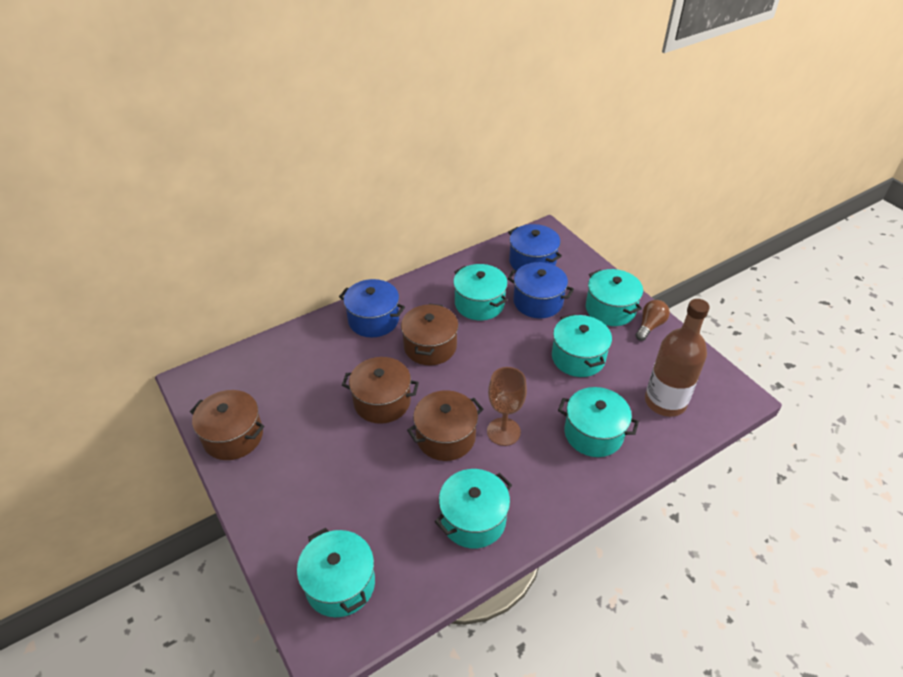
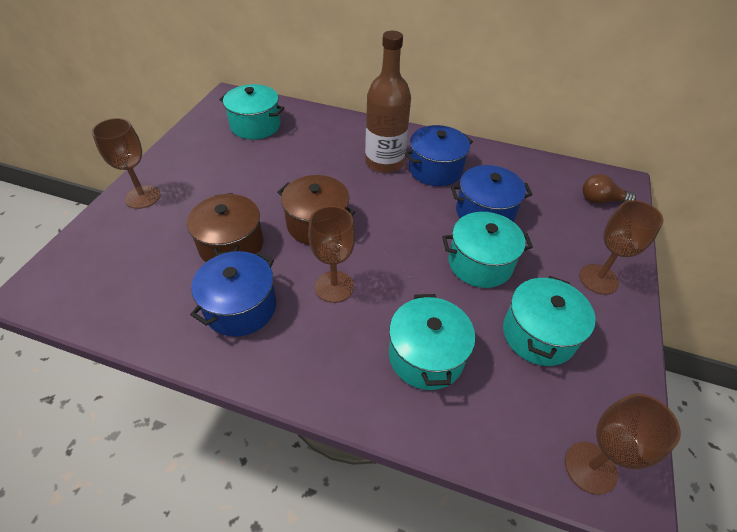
brown goblet: [487,367,527,446] = 1 -> [92,118,160,209] [308,206,355,303] [565,393,681,495] [579,200,664,295] = 4
brown pot: [190,390,264,460] [342,357,419,424] [401,303,459,366] [407,390,483,461] = 4 -> [187,193,263,262] [277,175,355,245] = 2
turquoise pot: [297,528,375,617] [435,469,512,548] [453,264,508,320] [552,314,612,377] [558,387,639,457] [586,269,643,326] = 6 -> [219,84,284,140] [389,294,475,390] [442,212,533,288] [503,276,596,366] = 4

